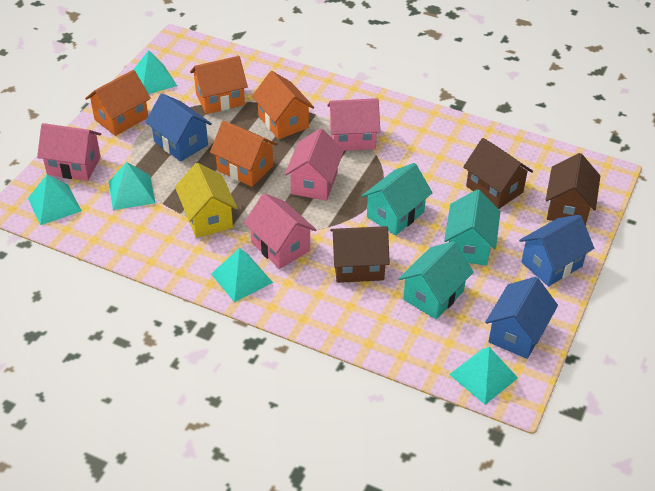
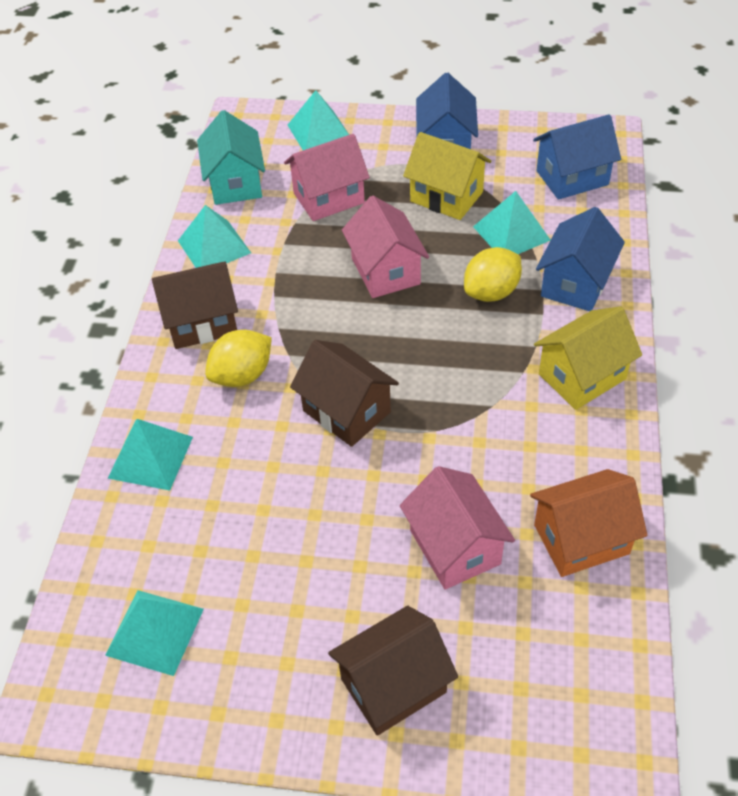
orange house: [85,70,151,136] [190,56,248,114] [210,121,278,187] [252,71,314,139] = 4 -> [530,469,647,577] = 1
pink house: [37,123,101,181] [244,193,317,269] [285,128,344,201] [327,98,380,151] = 4 -> [284,134,370,221] [342,196,429,298] [400,466,515,590] = 3
turquoise house: [362,163,432,235] [398,241,474,320] [444,190,501,266] = 3 -> [197,110,265,205] = 1
yellow house: [175,163,238,238] = 1 -> [403,132,492,220] [534,306,642,410] = 2
yellow lemon: none = 0 -> [205,330,272,387] [464,247,522,302] = 2

